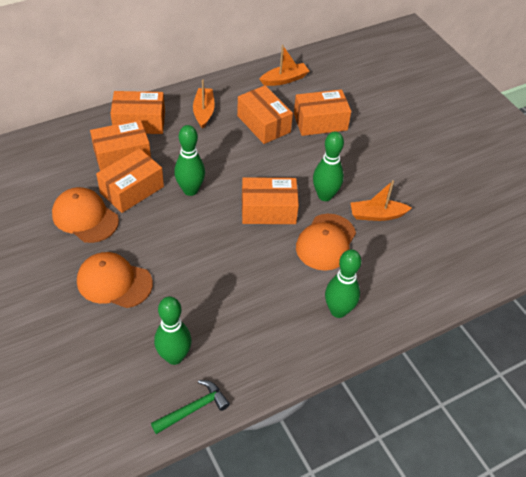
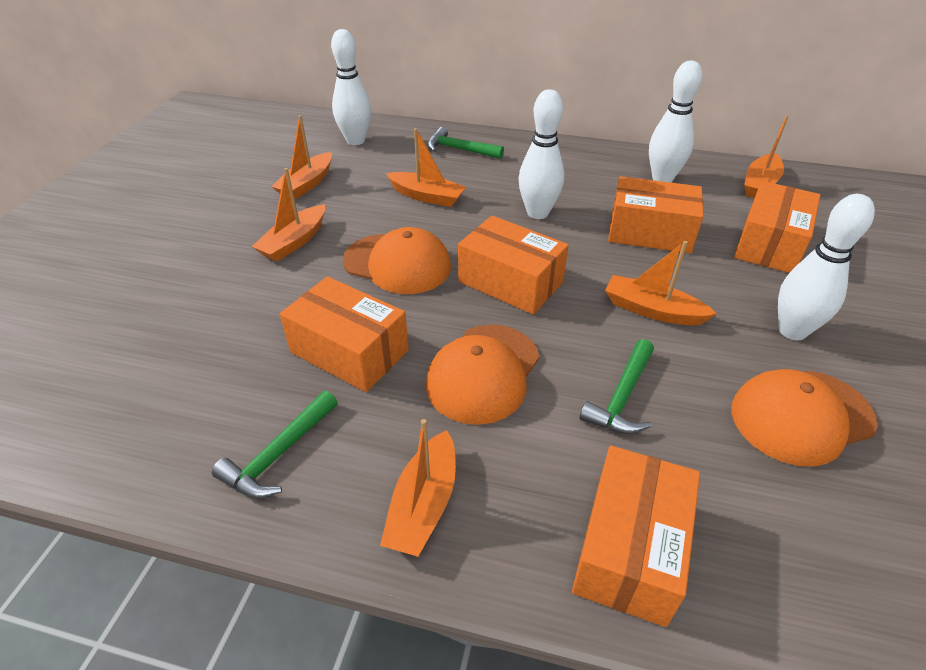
green bowling pin: [154,297,192,365] [174,125,205,196] [313,132,344,201] [325,249,361,318] = 4 -> none = 0
green hammer: [151,380,230,434] = 1 -> [212,391,338,498] [427,127,504,159] [579,339,654,434] = 3
orange boat: [193,80,215,129] [260,45,309,86] [350,180,412,221] = 3 -> [251,168,325,262] [272,115,332,199] [380,419,456,557] [386,128,466,207] [605,241,717,325] [744,115,789,198] = 6
orange box: [90,120,151,171] [96,148,164,213] [110,91,165,134] [237,85,293,144] [242,177,299,224] [294,89,351,136] = 6 -> [280,276,409,392] [458,215,569,315] [572,445,700,627] [608,176,703,254] [734,181,820,273] = 5
white bowling pin: none = 0 -> [331,29,371,145] [518,89,564,219] [649,61,702,183] [778,194,875,340] = 4

